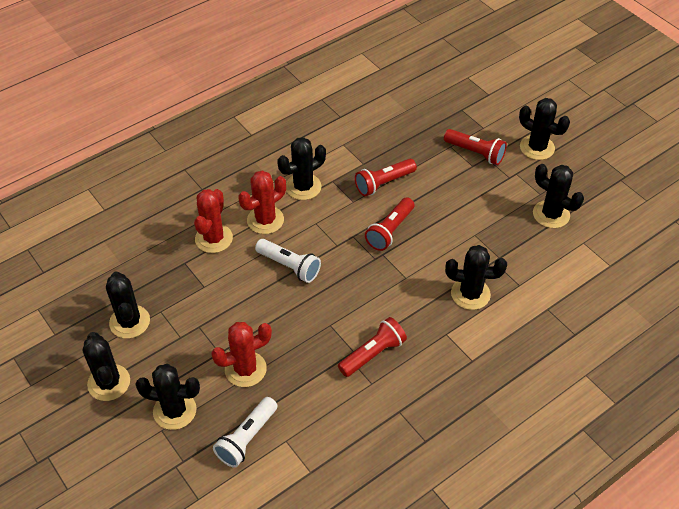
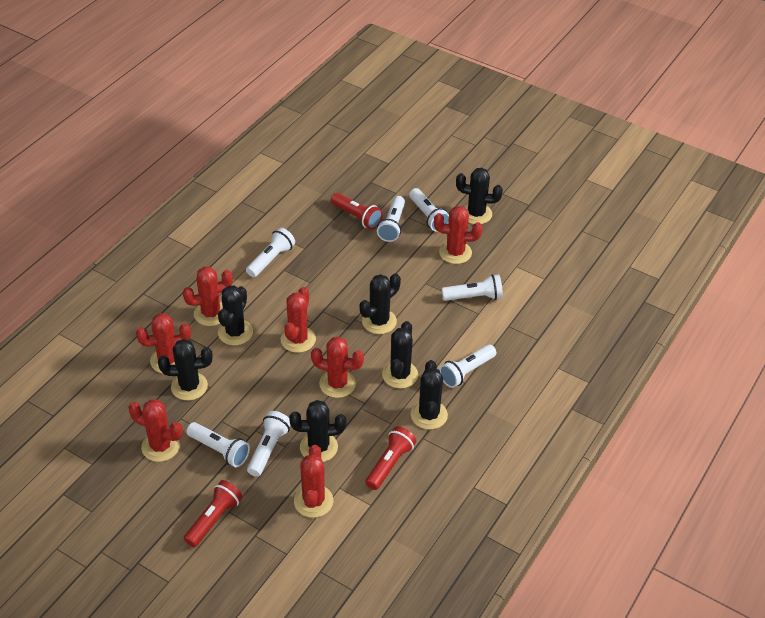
red cactus: [194,189,233,253] [211,322,272,387] [238,170,286,234] = 3 -> [128,399,183,462] [136,313,191,373] [182,267,233,326] [281,287,316,353] [294,445,333,518] [311,337,364,398] [434,206,482,264] = 7
red flashlight: [338,317,407,377] [355,159,417,196] [365,197,414,251] [444,129,507,165] = 4 -> [184,480,243,547] [331,193,383,229] [365,426,416,490] = 3
white flashlight: [213,397,278,468] [255,239,321,283] = 2 -> [186,422,250,467] [246,228,295,277] [247,411,290,477] [377,196,405,242] [409,188,449,232] [439,344,496,388] [442,274,503,301] = 7

